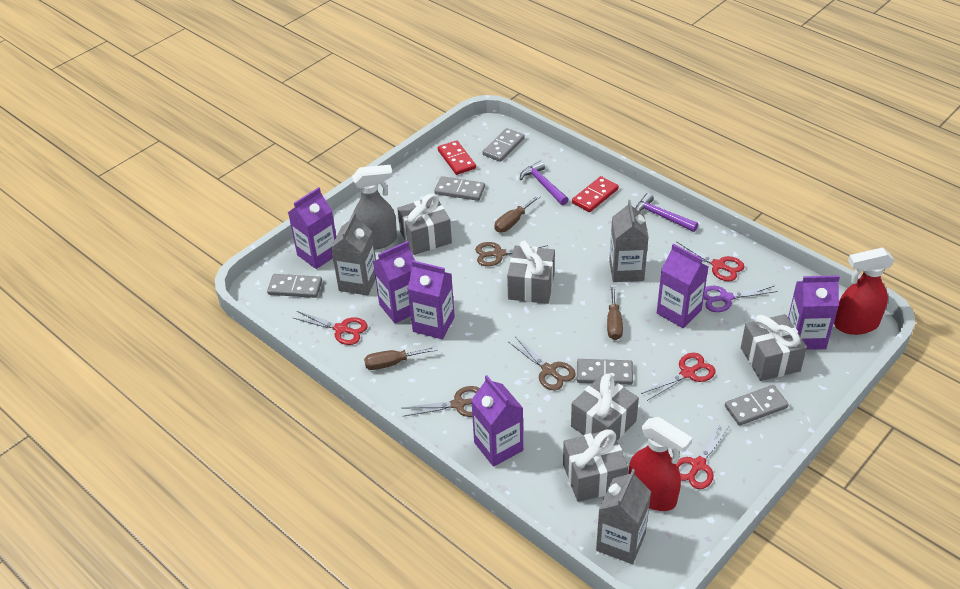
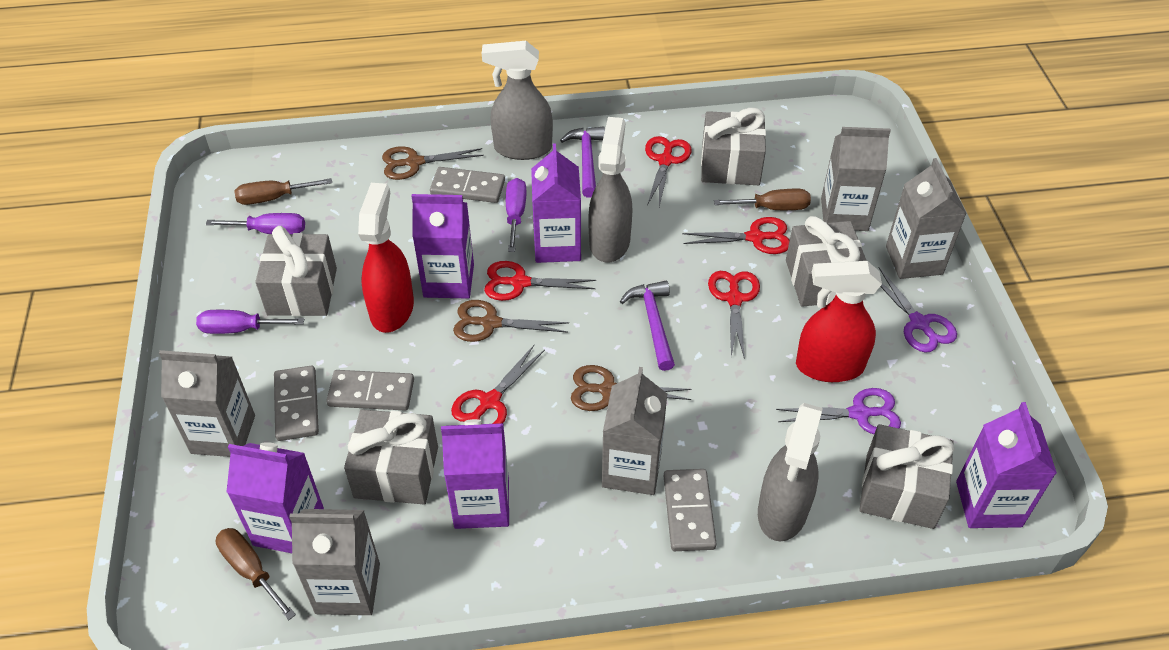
grey carton: [331,212,376,296] [596,469,651,564] [609,200,649,282] = 3 -> [159,350,255,457] [289,509,380,615] [602,367,667,495] [821,127,891,231] [886,158,967,279] = 5
grey domino: [267,274,322,298] [434,176,485,201] [482,128,525,162] [577,359,633,385] [725,385,789,426] = 5 -> [274,366,319,441] [326,370,414,411] [430,167,505,203] [664,469,717,551] = 4
grey spray bottle: [352,165,397,250] = 1 -> [482,41,553,160] [588,117,633,262] [758,403,823,541] = 3
purple carton: [288,187,336,269] [373,241,415,323] [407,260,455,339] [471,375,523,467] [657,244,708,328] [788,275,840,350] = 6 -> [226,442,324,553] [412,194,474,299] [441,419,509,529] [531,143,581,263] [956,402,1057,528] = 5
purple scissors: [704,286,778,312] = 1 -> [776,388,901,434] [879,268,957,353] = 2
purple screwdriver: none = 0 -> [196,310,304,334] [206,213,305,234] [506,178,526,252] = 3
red domino: [438,140,476,175] [572,176,619,212] = 2 -> none = 0
red scissors: [293,311,368,345] [641,353,716,401] [676,241,745,281] [676,423,730,489] = 4 -> [451,345,545,424] [484,261,596,301] [645,136,692,207] [682,217,790,254] [708,271,760,360] = 5

